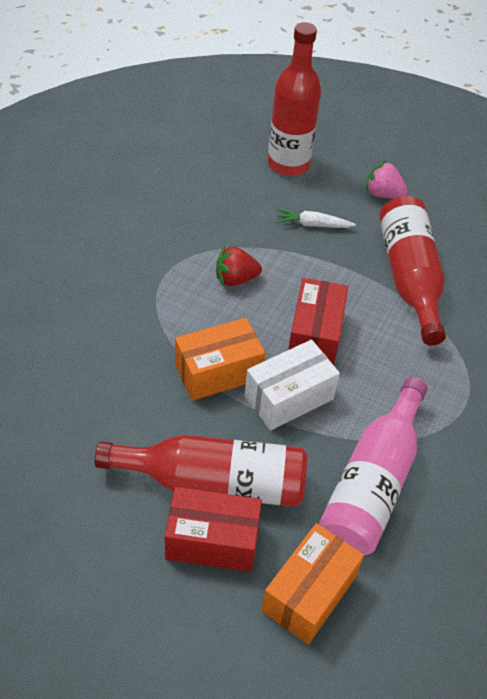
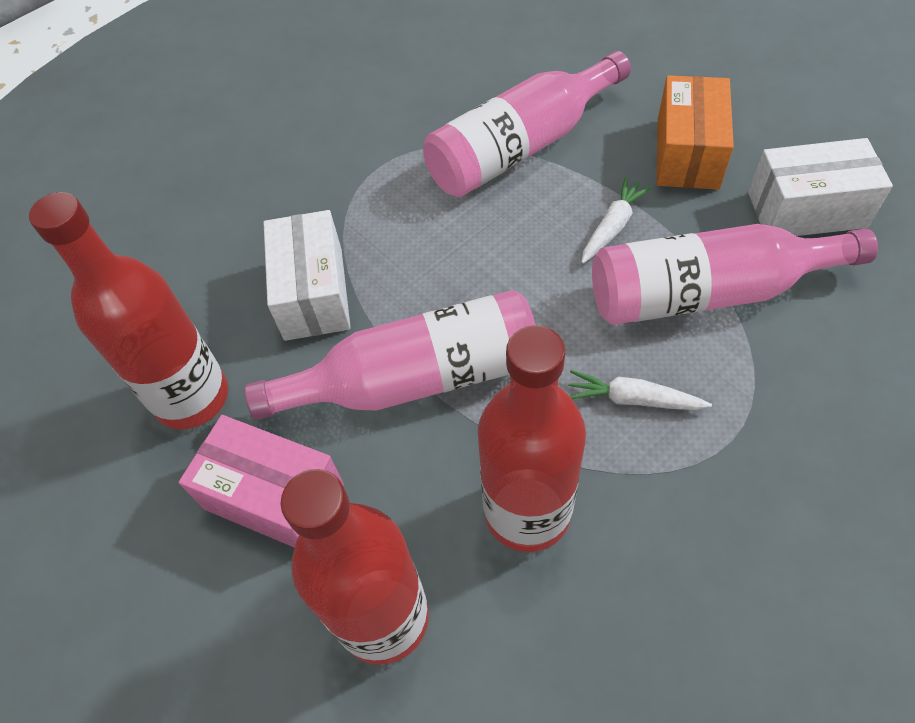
orange box: [175,318,265,401] [261,523,364,645] = 2 -> [657,75,734,190] = 1
pink bottle: [319,377,427,555] = 1 -> [245,290,536,420] [423,51,631,197] [592,224,878,325] = 3
pink box: none = 0 -> [179,415,344,548] = 1
pink strawberry: [366,161,408,199] = 1 -> none = 0
red box: [165,487,262,572] [288,278,348,365] = 2 -> none = 0
red strawberry: [216,246,262,286] = 1 -> none = 0
white box: [244,339,340,431] = 1 -> [263,210,351,341] [748,138,893,236] = 2
white carrot: [276,209,356,228] = 1 -> [568,370,712,410] [581,177,652,264] = 2

